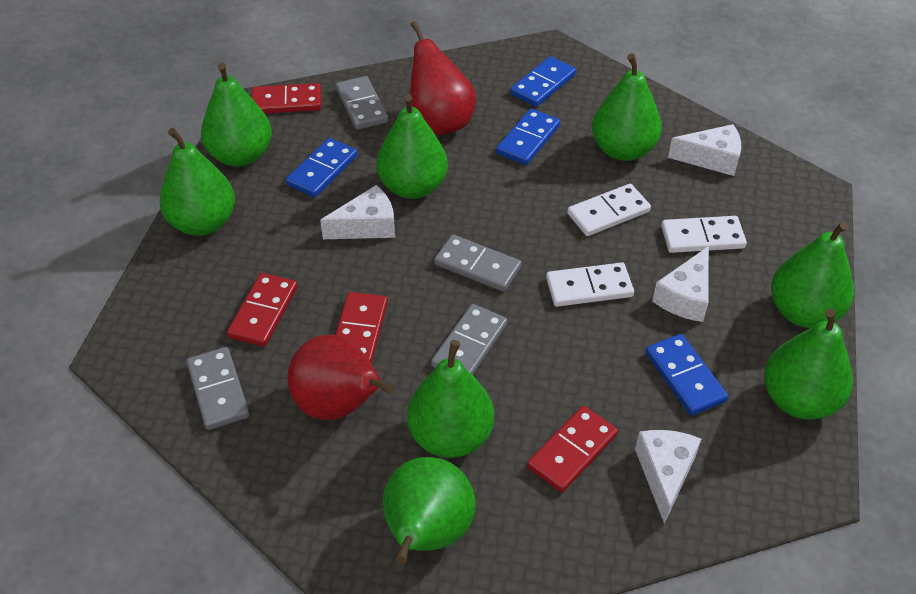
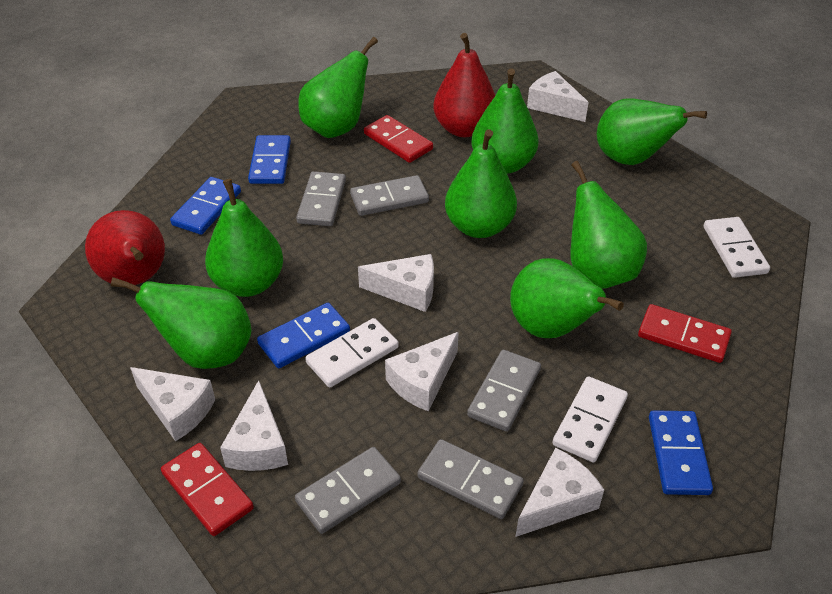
grey domino: [186,347,250,430] [336,76,389,130] [431,304,507,375] [434,235,522,292] = 4 -> [295,447,401,534] [296,171,346,226] [350,175,429,216] [417,439,524,519] [467,350,541,432] = 5
red domino: [227,273,298,347] [251,83,321,113] [335,292,388,364] [527,406,618,492] = 4 -> [161,443,254,536] [364,115,433,163] [638,304,732,363] = 3
white cheese: [320,185,395,239] [635,430,701,524] [652,246,709,322] [668,124,741,176] = 4 -> [130,367,215,441] [220,380,288,471] [358,254,434,312] [385,332,459,411] [515,448,604,537] [527,71,589,122] = 6

